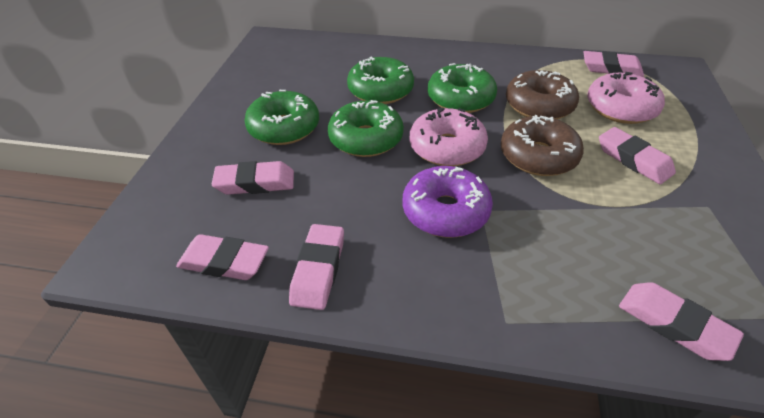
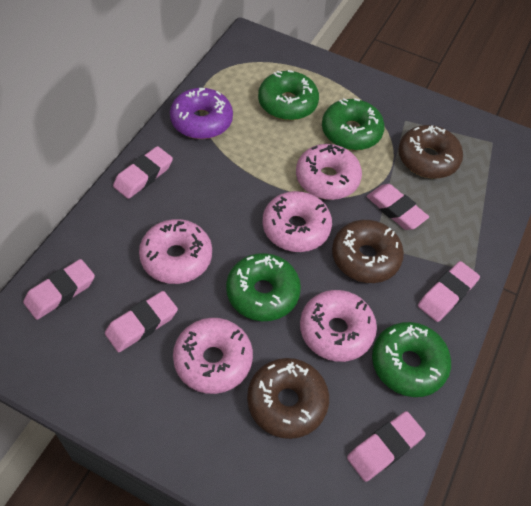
brown donut: [501,115,584,176] [506,70,579,119] = 2 -> [247,358,329,439] [332,220,404,283] [398,125,463,179] = 3
pink donut: [410,108,488,166] [587,72,665,124] = 2 -> [139,219,212,284] [173,318,253,394] [262,191,332,252] [296,144,362,200] [300,290,377,362] = 5

